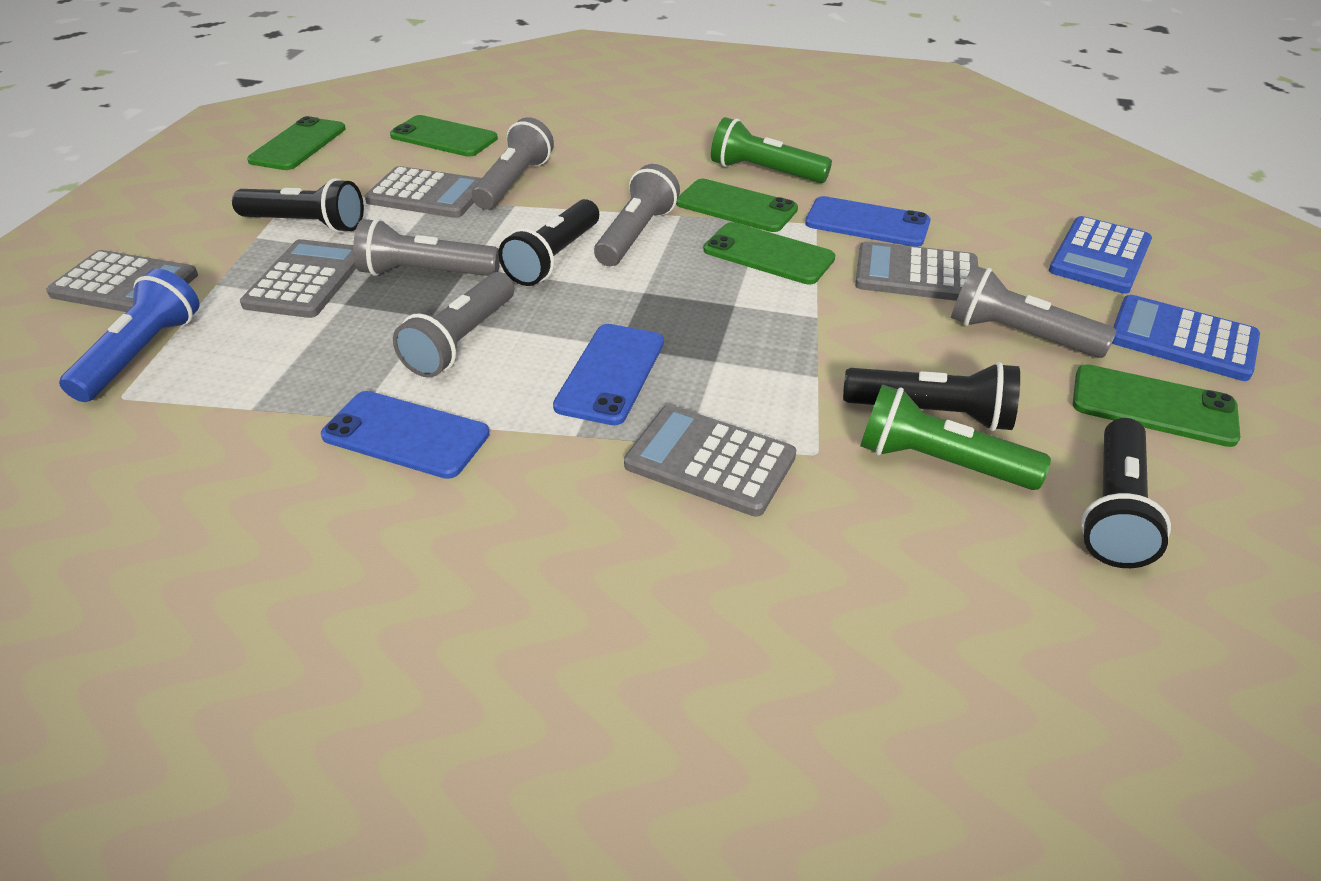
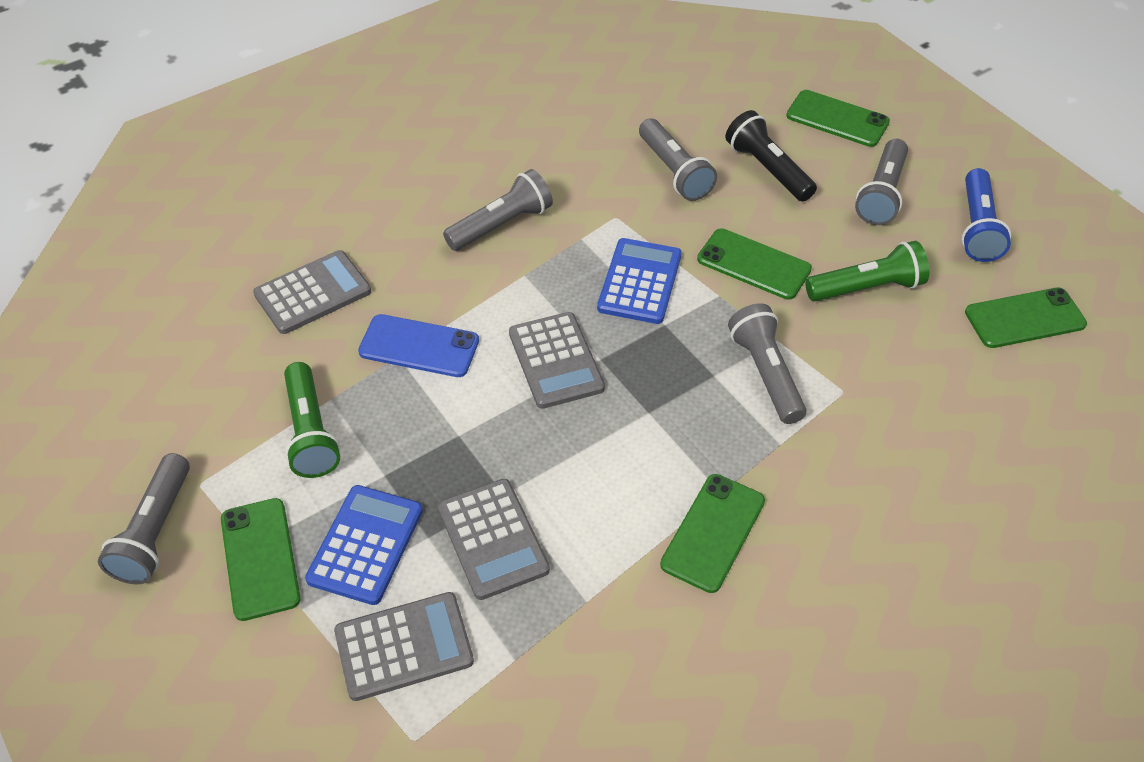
black flashlight: [232,178,364,233] [498,199,599,286] [843,362,1020,431] [1081,418,1171,568] = 4 -> [725,110,817,202] = 1
blue phone: [321,391,490,479] [553,324,664,425] [805,196,931,247] = 3 -> [358,314,479,377] = 1
grey calculator: [46,250,198,312] [240,239,356,318] [365,166,482,218] [624,405,796,517] [855,241,978,301] = 5 -> [253,250,371,334] [334,592,474,701] [438,479,550,600] [509,312,605,409] = 4

